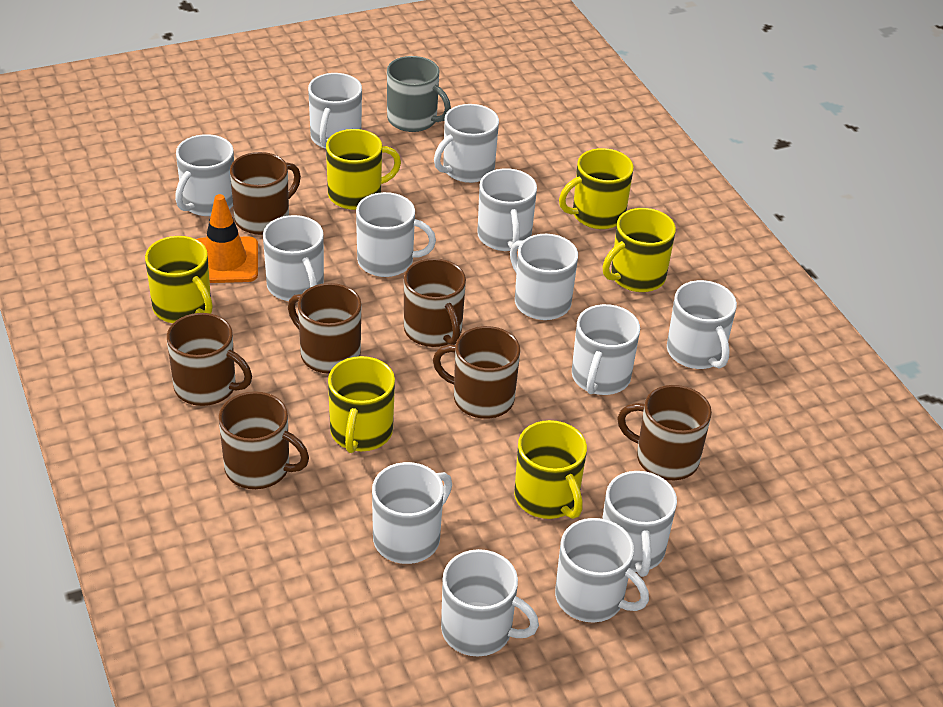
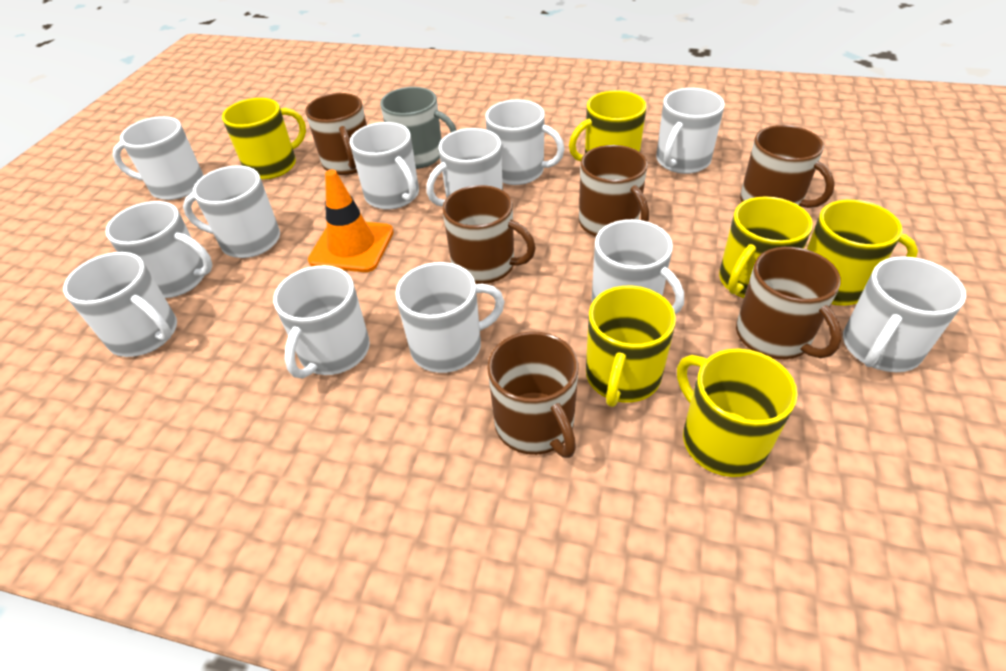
brown mug: [167,313,252,406] [219,391,309,489] [230,152,301,235] [288,283,361,374] [404,258,466,347] [433,326,520,419] [617,385,712,480] = 7 -> [305,93,367,175] [442,185,536,284] [487,331,578,458] [579,145,649,237] [736,247,842,359] [740,125,835,208] = 6
white mug: [175,134,234,216] [263,215,324,301] [308,73,362,149] [356,192,436,277] [372,462,452,564] [434,104,499,183] [441,549,539,657] [477,168,537,251] [510,234,578,320] [555,518,649,622] [572,304,640,395] [602,471,677,577] [667,280,737,369] = 13 -> [63,252,177,357] [105,201,213,298] [112,116,204,200] [183,165,280,258] [273,265,370,379] [350,122,419,210] [395,262,505,373] [426,128,503,207] [485,99,565,185] [592,219,684,314] [656,88,725,174] [843,256,966,372] = 12

